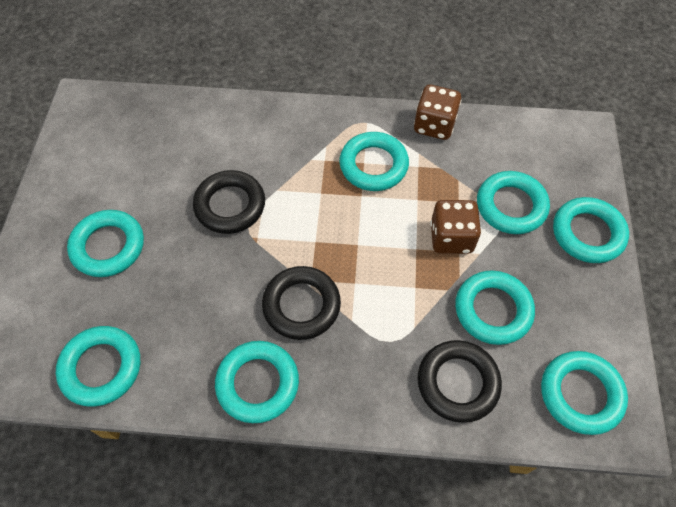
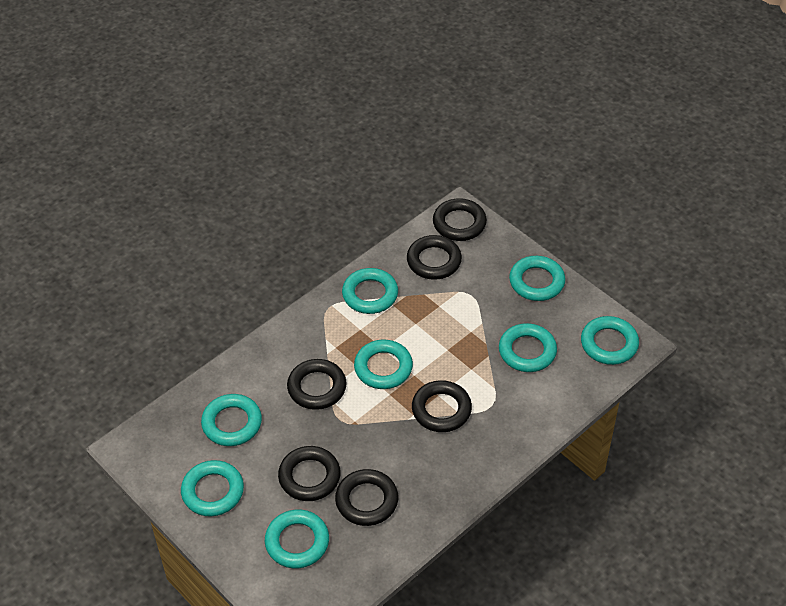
black ring: [193,170,265,234] [262,266,341,340] [417,340,502,423] = 3 -> [278,446,341,501] [287,359,347,410] [335,469,398,526] [407,235,462,280] [412,380,472,432] [433,198,487,241] = 6
brown dice: [414,85,461,140] [430,200,481,254] = 2 -> none = 0

